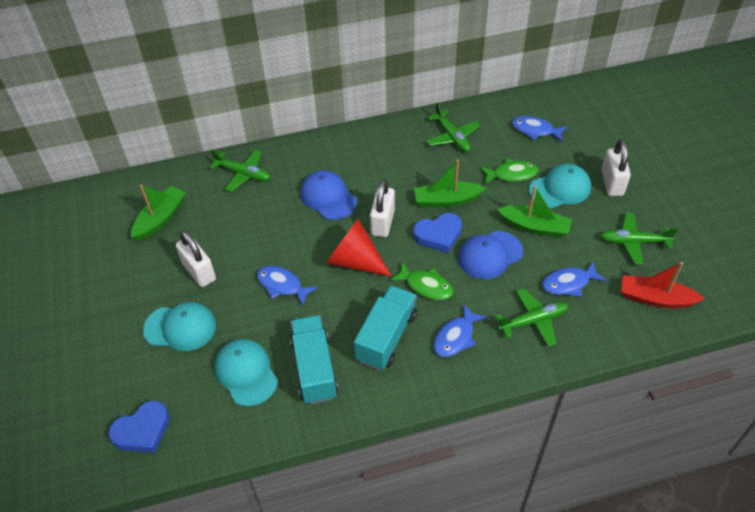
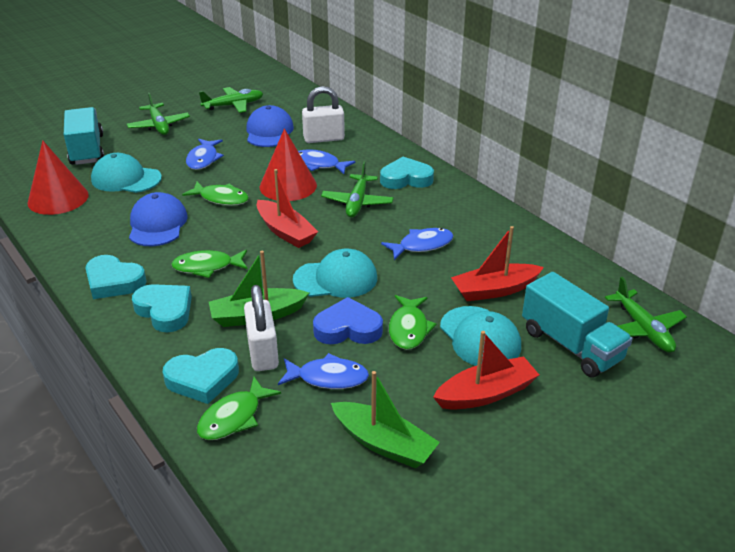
blue heart: [108,400,170,453] [413,213,462,253] = 2 -> [313,297,383,344] = 1
green boat: [131,185,186,241] [414,159,486,207] [497,185,572,238] = 3 -> [209,250,309,327] [331,371,440,468] = 2
green fish: [390,262,453,300] [480,159,538,184] = 2 -> [171,250,248,278] [182,182,249,206] [197,377,281,440] [389,295,436,350] = 4
red boat: [621,262,705,308] = 1 -> [256,169,318,248] [433,331,539,410] [451,226,544,301] = 3
red cone: [326,219,392,277] = 1 -> [27,140,89,215] [260,128,317,201] = 2
turquoise heart: none = 0 -> [85,255,146,299] [132,284,192,332] [163,348,239,404] [380,157,434,189] = 4
white padlock: [176,230,216,287] [370,179,395,237] [602,139,631,196] = 3 -> [244,285,279,371] [302,86,345,143] = 2

